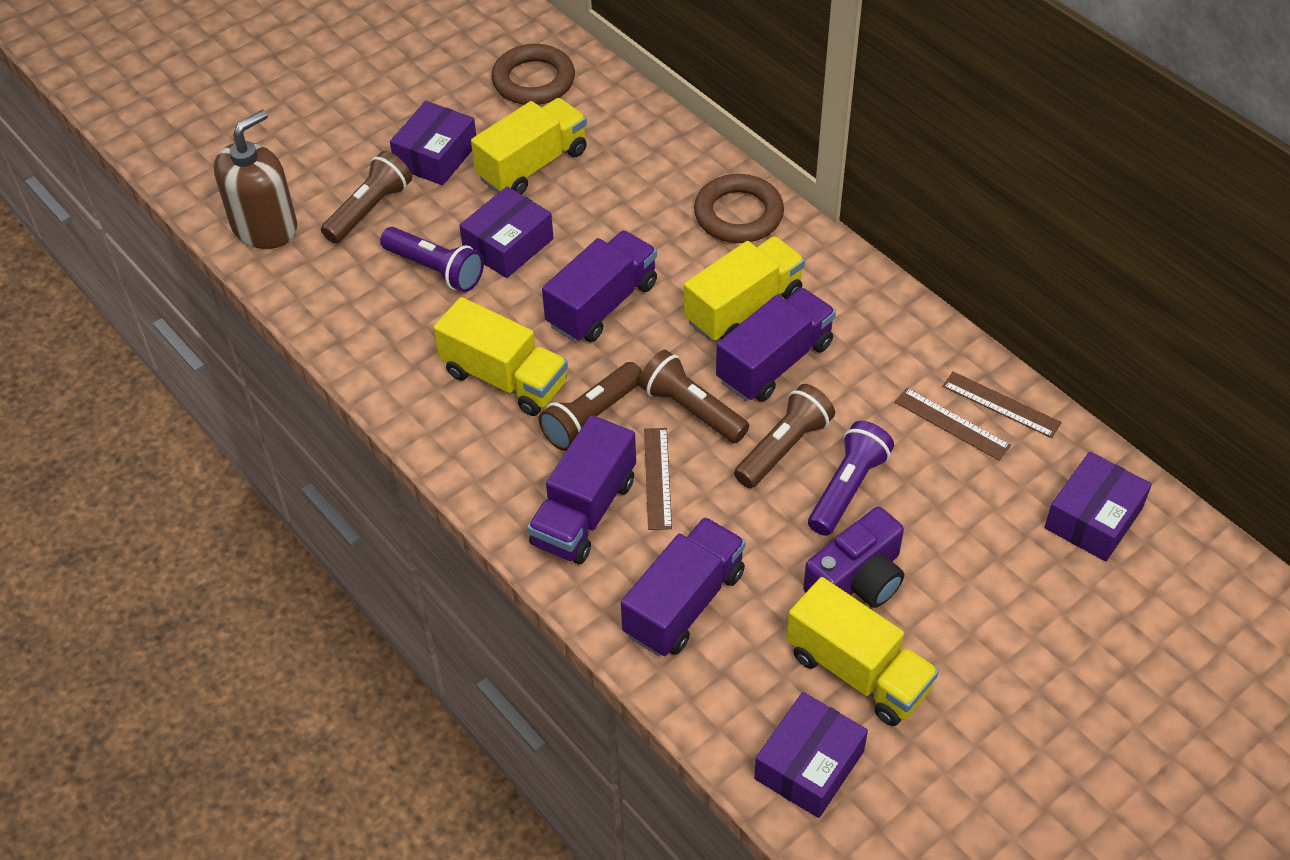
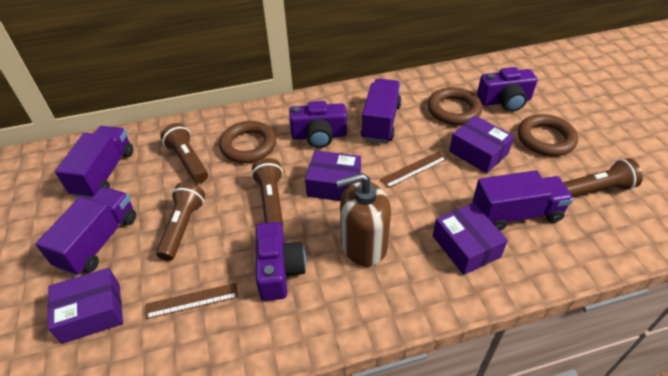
brown ring: [491,44,575,105] [694,174,784,243] = 2 -> [219,121,276,163] [427,87,482,125] [518,114,578,156] = 3
brown ruler: [644,428,672,530] [895,388,1011,460] [942,372,1062,438] = 3 -> [146,283,238,319] [380,151,447,188] = 2
purple camera: [803,507,904,608] = 1 -> [256,222,306,301] [289,101,347,148] [477,67,538,112] = 3
purple flashlight: [380,227,484,292] [808,421,894,536] = 2 -> none = 0
yellow truck: [433,297,568,416] [471,98,587,195] [684,236,805,342] [786,577,939,726] = 4 -> none = 0

